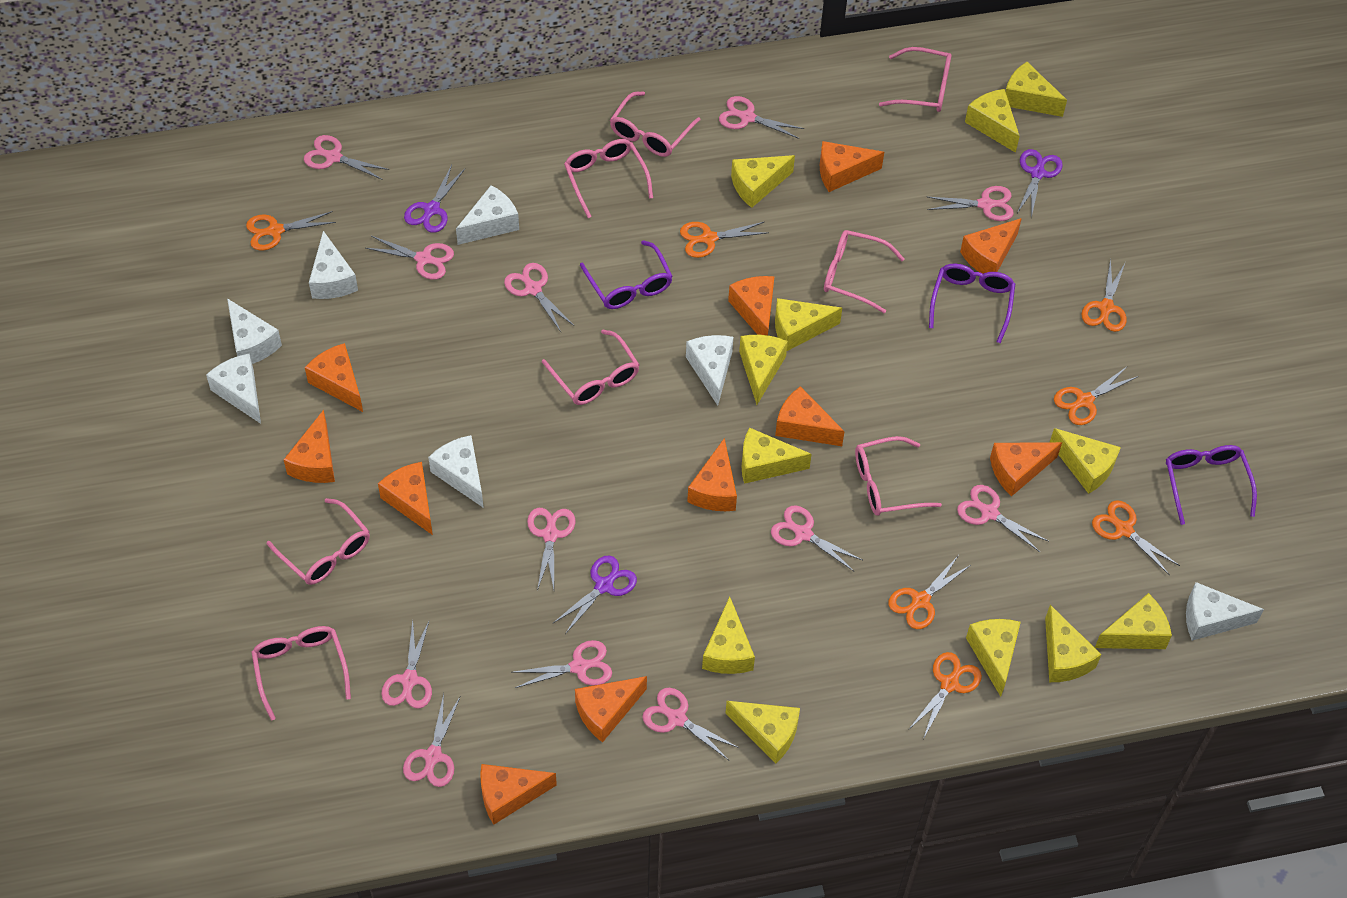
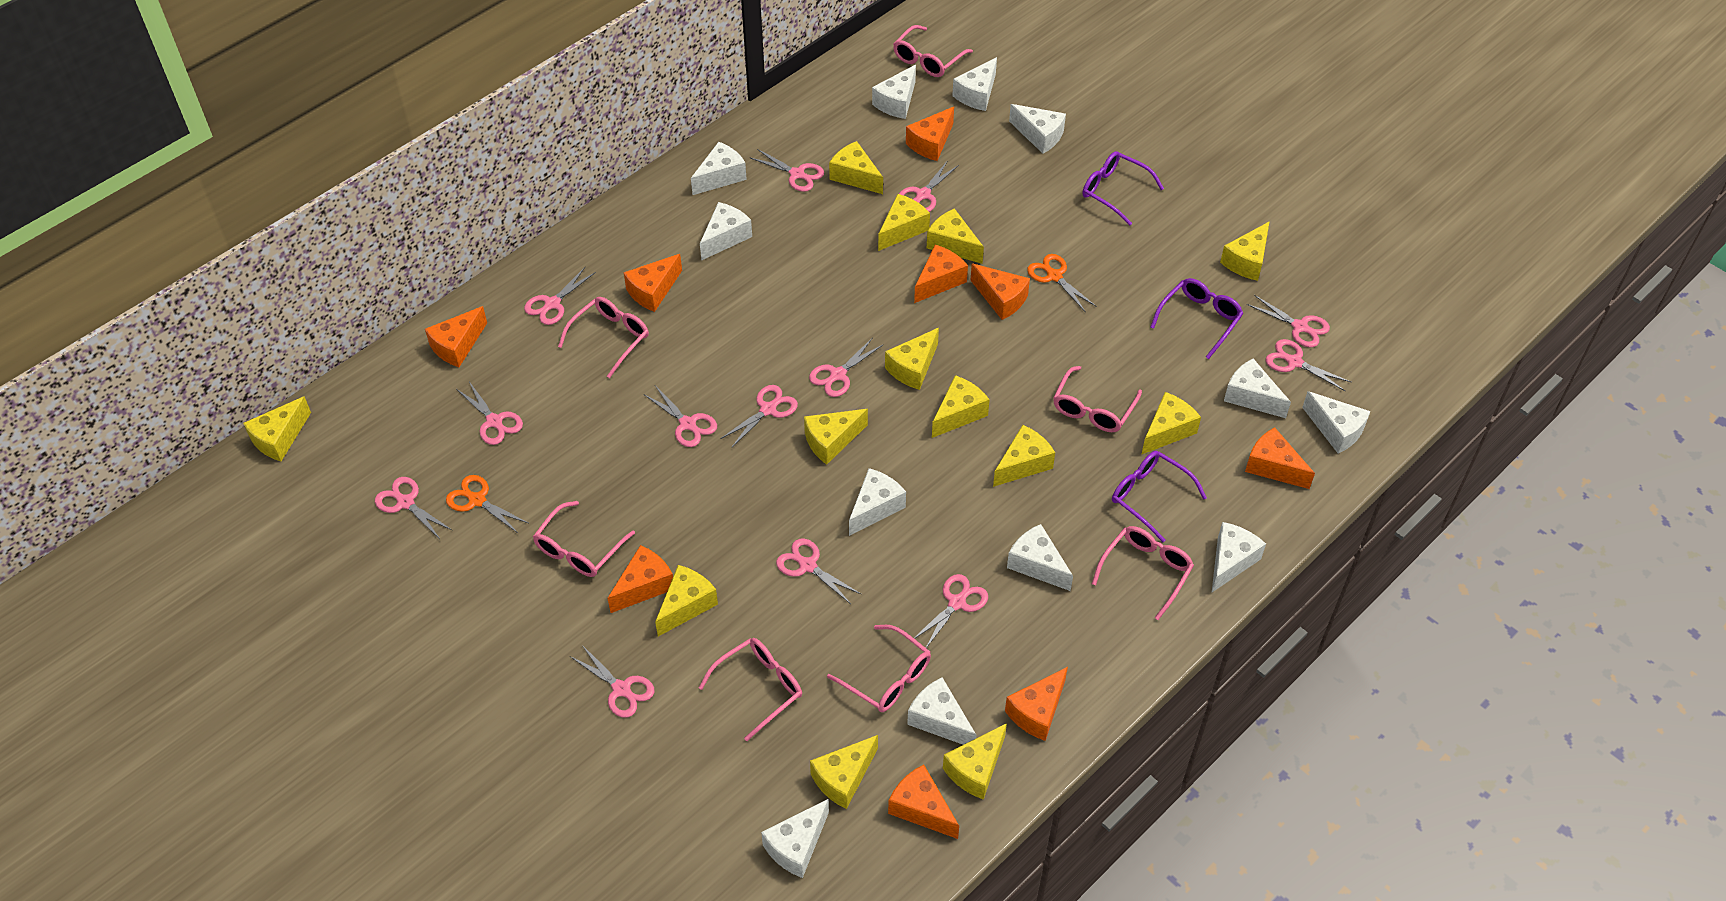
orange cheese: [284,410,335,483] [305,343,363,412] [378,462,433,535] [480,764,557,825] [575,676,647,743] [687,438,737,511] [728,276,775,335] [775,386,845,446] [820,141,884,192] [960,218,1022,274] [990,442,1062,496] = 11 -> [425,306,487,367] [607,545,673,613] [623,254,682,312] [888,765,959,839] [906,107,954,161] [914,245,968,303] [970,264,1030,320] [1005,667,1068,741] [1245,427,1315,489] = 9
orange scissors: [246,211,336,251] [680,222,768,258] [888,556,971,629] [908,652,982,739] [1054,366,1138,425] [1082,259,1127,332] [1092,500,1180,575] = 7 -> [446,475,528,533] [1027,254,1097,313] = 2
pink glasses: [251,626,351,721] [267,498,370,585] [542,330,639,405] [564,139,653,218] [610,92,701,157] [824,230,904,314] [855,436,942,516] [879,47,951,112] = 8 -> [533,501,635,577] [558,297,649,378] [699,638,802,741] [827,625,931,712] [893,25,973,77] [1053,366,1142,432] [1092,526,1194,620] = 7
pink scissors: [304,135,389,180] [366,236,454,280] [381,620,432,709] [403,694,460,787] [504,263,574,332] [514,640,612,688] [527,508,575,590] [642,688,739,760] [719,96,804,139] [771,505,863,571] [928,186,1014,221] [957,485,1049,552] = 12 -> [375,477,453,539] [456,382,523,445] [524,266,596,325] [570,645,655,718] [643,386,717,447] [720,385,798,448] [749,149,824,192] [776,539,862,604] [809,339,883,397] [899,160,959,212] [914,574,988,648] [1247,295,1330,348] [1266,339,1351,391] = 13
purple scissors: [404,165,465,233] [553,556,637,634] [1017,149,1063,218] = 3 -> none = 0
white cheese: [206,354,261,424] [227,298,282,364] [309,231,358,299] [428,435,484,508] [456,185,519,245] [686,335,733,406] [1186,582,1264,641] = 7 -> [691,142,747,195] [700,202,752,261] [761,799,829,878] [849,468,906,536] [872,65,916,119] [907,677,976,745] [952,57,997,111] [1007,524,1073,591] [1009,104,1066,154] [1212,522,1266,592] [1224,359,1291,418] [1302,391,1371,453] = 12
yellow cheese: [702,596,755,674] [725,701,800,763] [731,155,795,208] [739,335,788,405] [741,427,812,484] [775,298,842,351] [965,89,1020,153] [966,619,1021,697] [1005,62,1067,117] [1045,605,1102,682] [1050,428,1121,494] [1095,593,1172,649] = 12 -> [243,396,311,461] [655,565,718,636] [804,409,868,465] [810,735,878,809] [829,141,883,194] [878,194,930,251] [885,328,939,390] [927,208,984,264] [932,375,990,438] [943,723,1007,800] [993,425,1055,487] [1141,392,1201,455] [1220,221,1270,281] = 13

